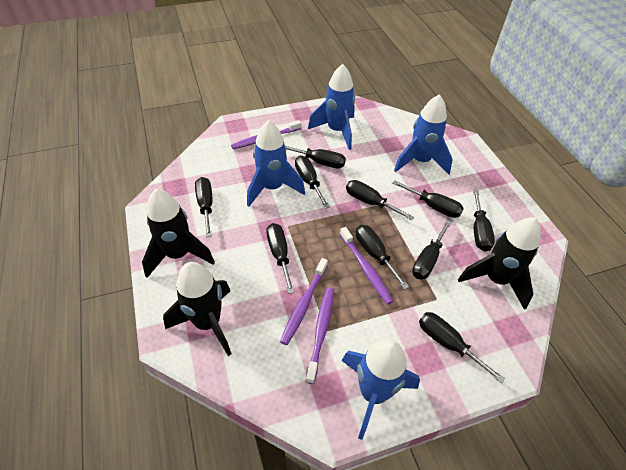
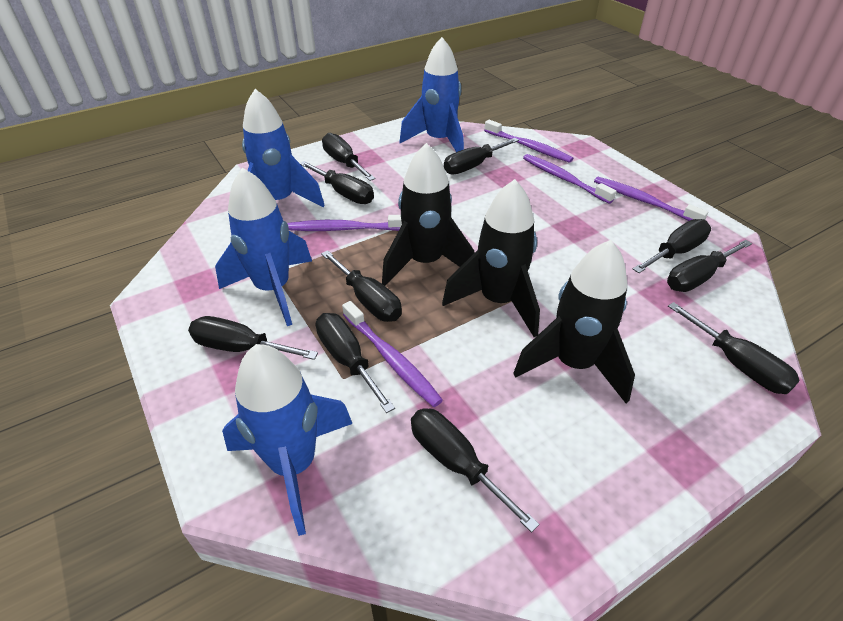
purple toothbrush: [231,120,301,149] [280,258,328,345] [305,287,334,384] [340,227,393,305] = 4 -> [288,215,402,231] [342,301,443,407] [484,120,573,163] [523,154,617,204] [594,177,708,221] = 5

